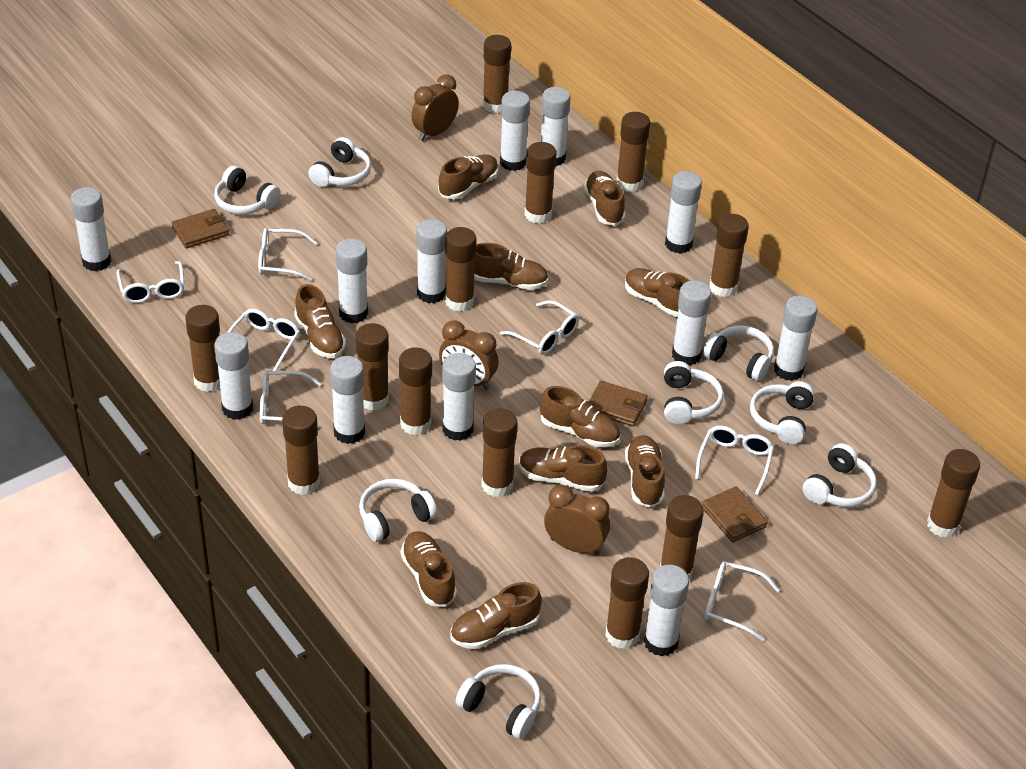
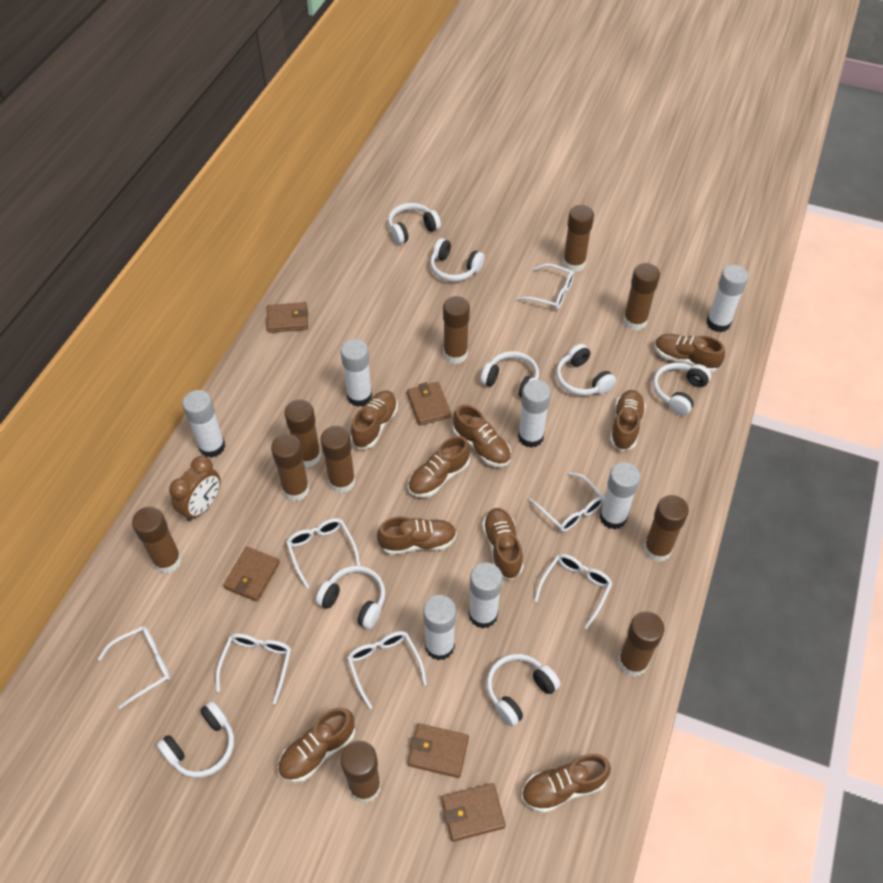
brown clock: [412,74,459,141] [439,321,499,390] [544,485,610,555] = 3 -> [169,456,221,522] = 1
brown glue stick: [185,305,220,392] [282,406,320,495] [355,323,389,410] [399,348,432,435] [445,227,477,312] [481,408,517,497] [483,35,511,113] [525,142,557,224] [605,557,649,649] [616,112,650,192] [660,495,704,579] [709,214,749,297] [927,449,980,538] = 13 -> [132,507,182,573] [271,434,309,501] [285,400,321,467] [320,426,356,493] [340,741,381,803] [443,296,470,364] [563,205,594,272] [618,611,664,677] [623,263,660,331] [643,495,689,562] = 10
brown shoe: [294,284,346,358] [401,531,457,607] [438,154,498,199] [451,582,542,649] [474,243,549,290] [519,445,607,492] [540,386,620,447] [584,171,625,226] [625,268,690,317] [625,435,665,508] = 10 -> [277,707,355,783] [351,390,398,449] [377,516,457,555] [408,436,470,497] [453,405,511,467] [482,508,523,580] [521,754,611,813] [610,390,646,451] [654,334,725,372] = 9
brown wallet: [171,209,229,248] [589,381,648,427] [702,487,768,542] = 3 -> [223,547,280,602] [267,302,308,333] [407,382,451,425] [408,723,469,778] [441,783,506,842] = 5
white glue stick: [70,187,111,271] [214,332,253,420] [330,356,365,444] [336,238,368,323] [416,219,447,303] [442,353,476,441] [500,91,530,171] [541,87,571,167] [644,565,689,657] [665,171,702,254] [672,280,712,366] [774,295,818,381] = 12 -> [182,390,225,458] [341,339,372,407] [423,595,456,661] [469,562,503,629] [518,380,551,448] [599,462,641,530] [706,265,749,332] = 7

